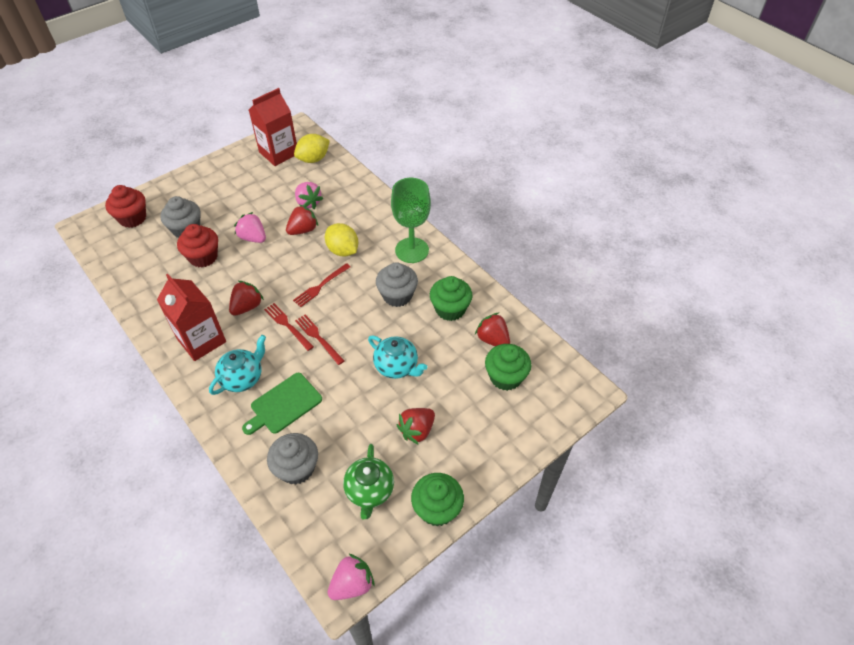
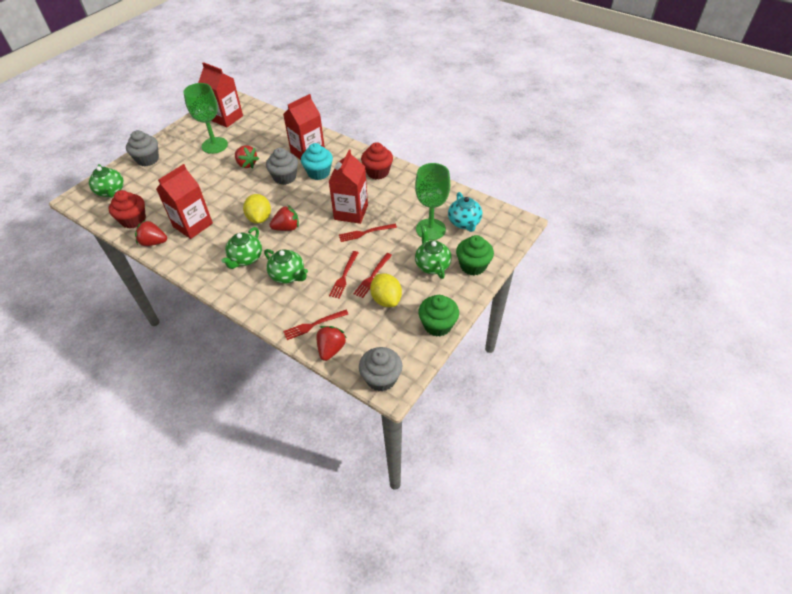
green cupcake: [411,473,464,526] [430,276,473,321] [485,344,531,391] = 3 -> [418,295,459,337] [456,235,494,275] = 2
green cutting board: [242,373,322,435] = 1 -> none = 0
green goblet: [391,178,431,263] = 1 -> [183,83,228,154] [415,163,450,240] = 2
green teapot: [343,444,394,519] = 1 -> [89,164,124,198] [221,227,262,269] [264,249,308,284] [415,226,452,279] = 4
pink strawberry: [234,212,266,243] [295,182,323,209] [328,553,375,600] = 3 -> none = 0
red carton: [157,274,226,361] [249,88,297,166] = 2 -> [156,164,213,239] [198,62,243,127] [283,94,325,160] [328,149,368,224] = 4
red fork: [264,303,314,351] [293,263,351,307] [295,314,344,365] = 3 -> [283,310,348,340] [329,251,359,299] [339,224,397,242] [353,253,392,298] = 4
turquoise cupcake: none = 0 -> [301,143,333,180] = 1
turquoise teapot: [209,335,266,395] [368,335,427,379] = 2 -> [448,192,482,232] = 1

